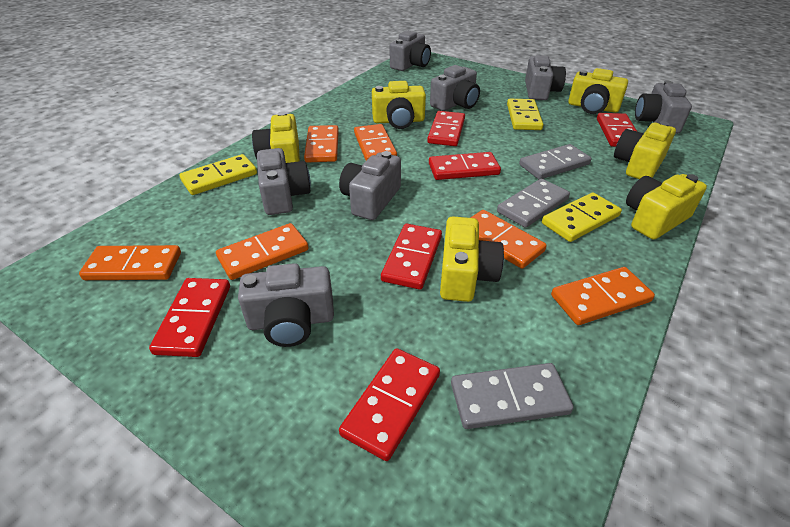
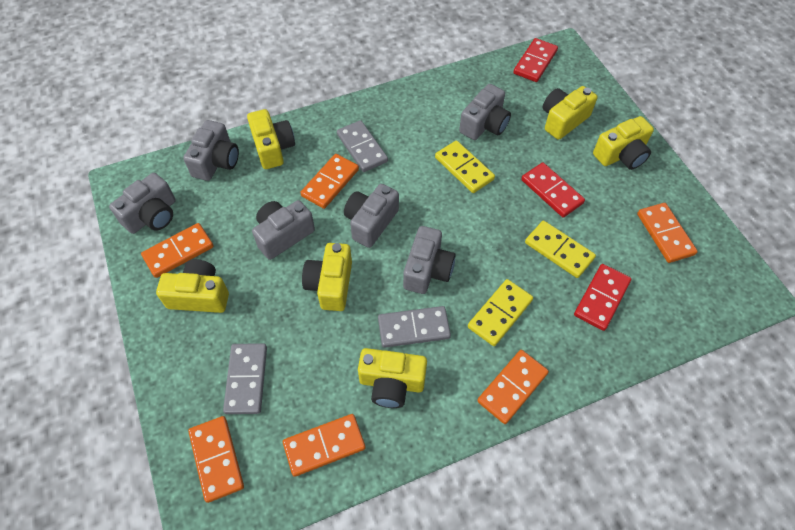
grey camera: [238,263,334,347] [257,148,311,215] [339,151,401,220] [390,31,431,71] [430,65,480,111] [525,55,566,100] [635,81,692,134] = 7 -> [109,173,176,234] [183,120,239,181] [252,200,315,260] [344,184,399,248] [403,226,456,294] [459,84,511,140] = 6
red domino: [149,278,230,357] [339,348,440,461] [381,224,442,290] [427,111,465,146] [429,152,501,180] [597,113,637,147] = 6 -> [513,38,558,82] [521,162,585,217] [574,264,631,331] = 3

